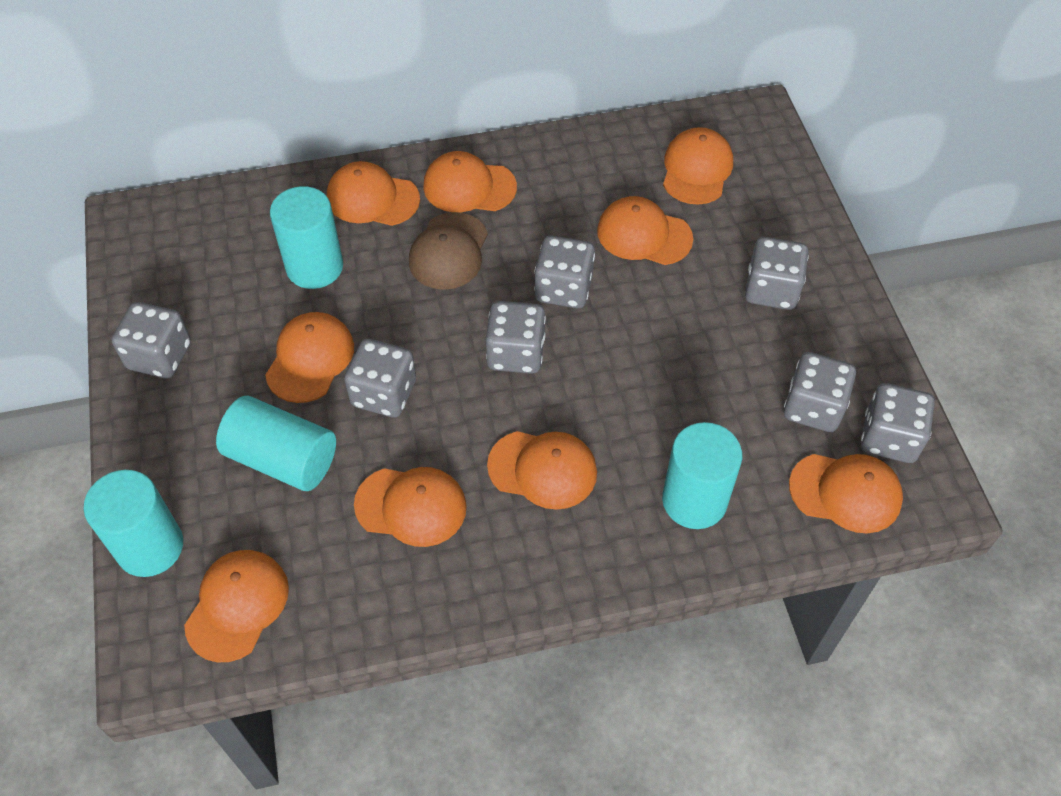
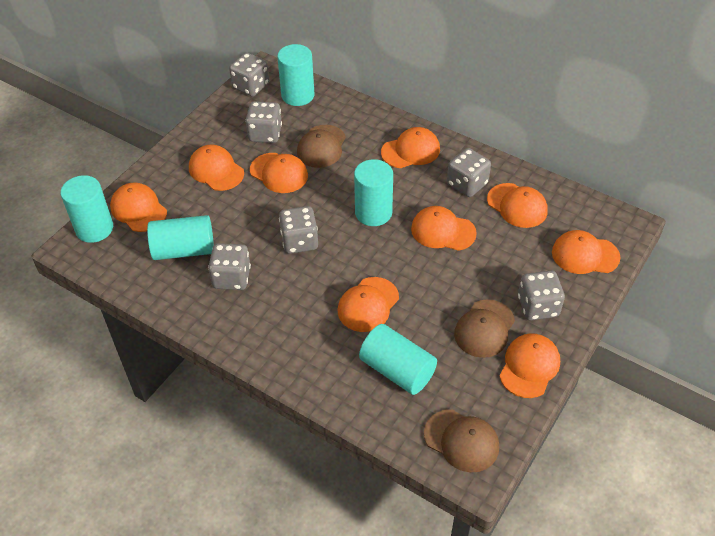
brown cap: [409,212,488,290] = 1 -> [297,125,346,168] [424,409,499,472] [454,299,515,358] = 3
grey dice: [112,302,191,378] [344,339,416,417] [486,301,546,374] [534,235,595,308] [745,237,809,310] [784,352,856,432] [861,383,935,463] = 7 -> [208,243,251,290] [229,53,269,96] [245,101,282,143] [279,206,318,254] [447,148,491,197] [518,270,565,320] = 6
turquoise cylinder: [83,470,183,577] [216,396,336,491] [270,186,343,289] [662,422,742,529] = 4 -> [61,175,113,243] [147,215,214,260] [277,44,315,106] [354,159,393,226] [359,324,437,395] = 5

